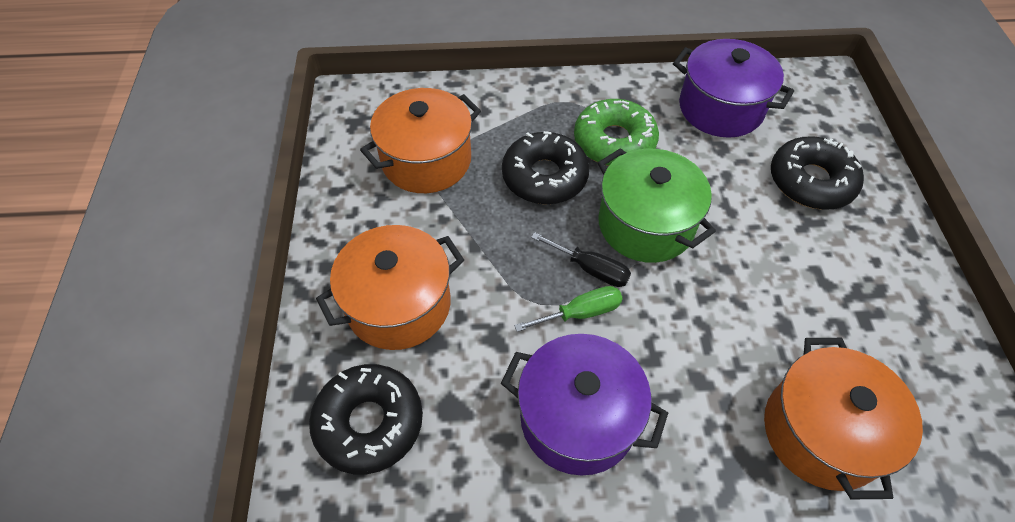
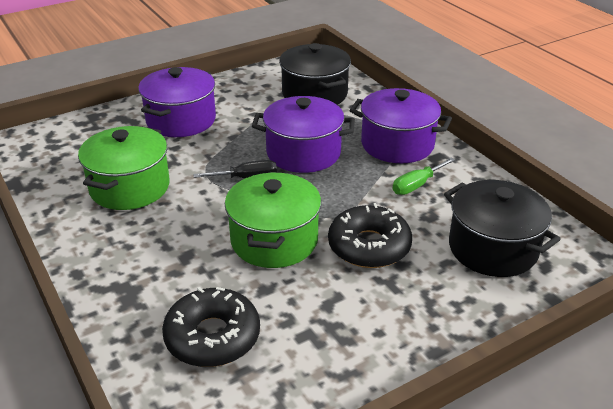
black donut: [309,364,423,474] [502,131,590,204] [771,137,864,210] = 3 -> [162,287,260,367] [328,203,412,268] = 2
black pot: none = 0 -> [279,43,351,105] [444,180,561,277] = 2
green donut: [574,99,659,166] = 1 -> none = 0
green pot: [598,148,716,263] = 1 -> [78,126,170,210] [225,172,321,268] = 2
orange pot: [316,225,464,350] [360,88,481,193] [764,338,923,499] = 3 -> none = 0
purple pot: [501,334,668,475] [673,39,794,138] = 2 -> [138,67,216,137] [252,96,355,173] [350,88,452,163] = 3

